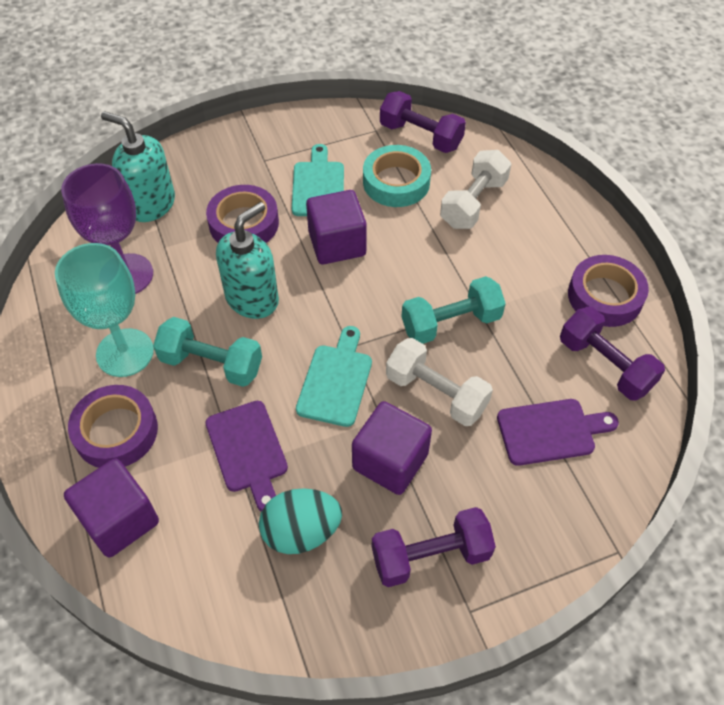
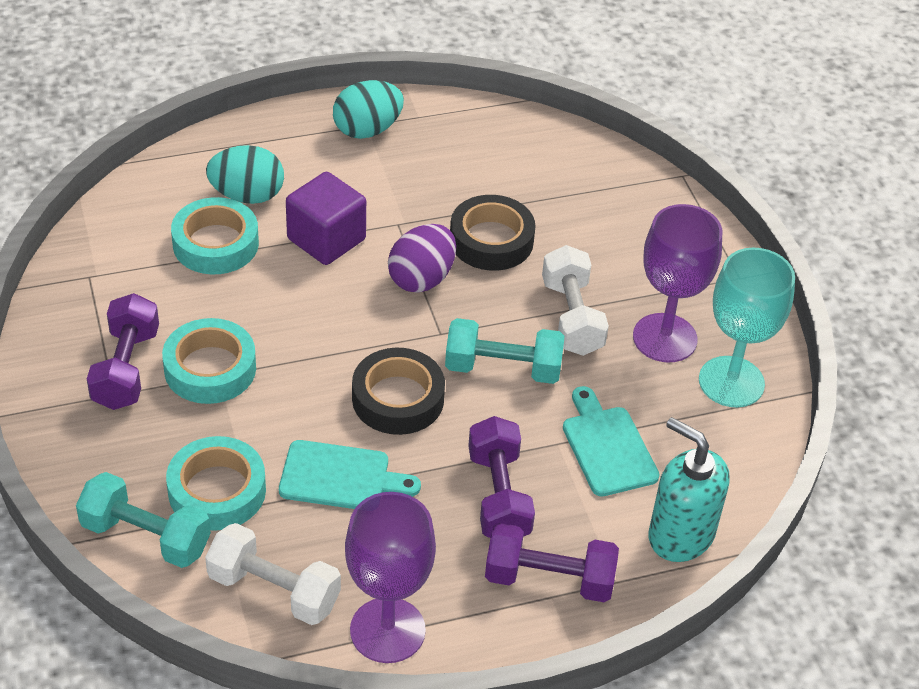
black tape: none = 0 -> [352,347,445,435] [450,195,536,271] = 2
purple cube: [64,459,159,557] [306,190,367,264] [352,401,432,495] = 3 -> [286,172,366,265] = 1
purple cutting board: [205,401,288,512] [497,399,619,466] = 2 -> none = 0
purple egg: none = 0 -> [388,224,456,293] = 1
purple goblet: [61,163,153,294] = 1 -> [345,492,436,663] [633,204,722,363] = 2
purple tape: [68,385,158,468] [206,185,279,243] [568,255,649,327] = 3 -> none = 0
turquoise egg: [259,488,342,554] = 1 -> [206,145,284,204] [333,80,404,139] = 2
turquoise soap dispenser: [101,111,175,222] [216,202,279,319] = 2 -> [648,417,730,562] = 1
turquoise tape: [363,145,431,207] = 1 -> [162,318,256,404] [166,436,266,531] [171,197,259,274] = 3

